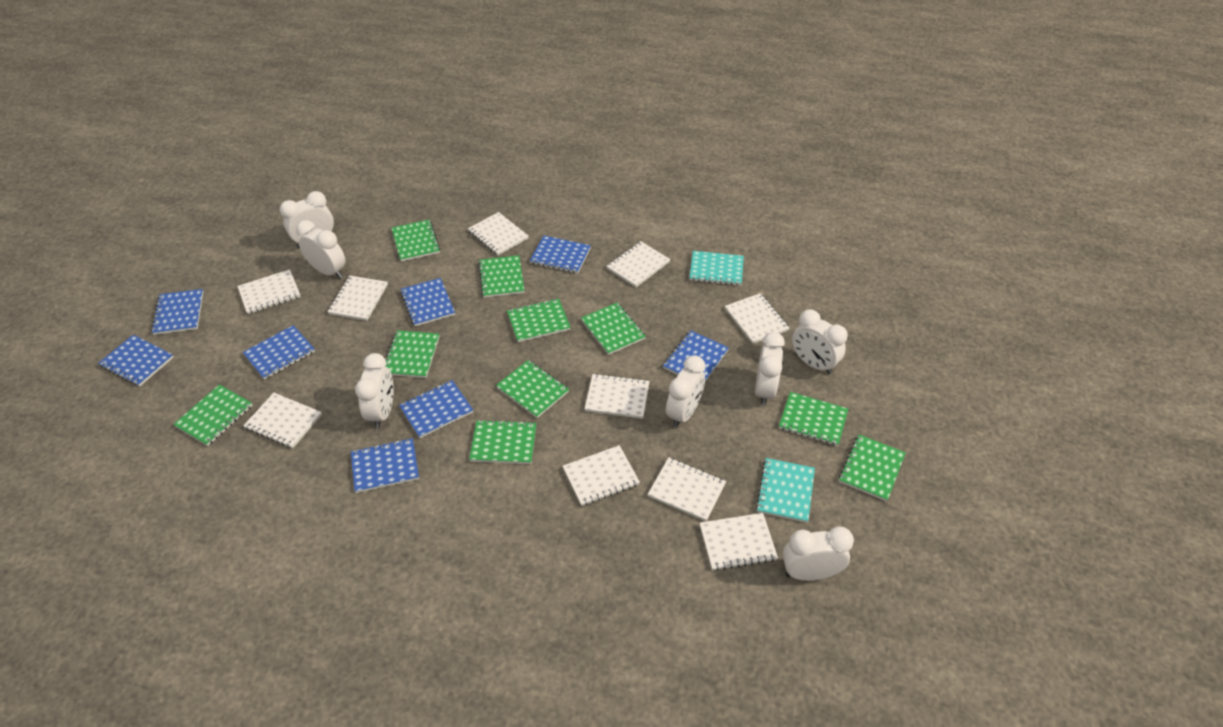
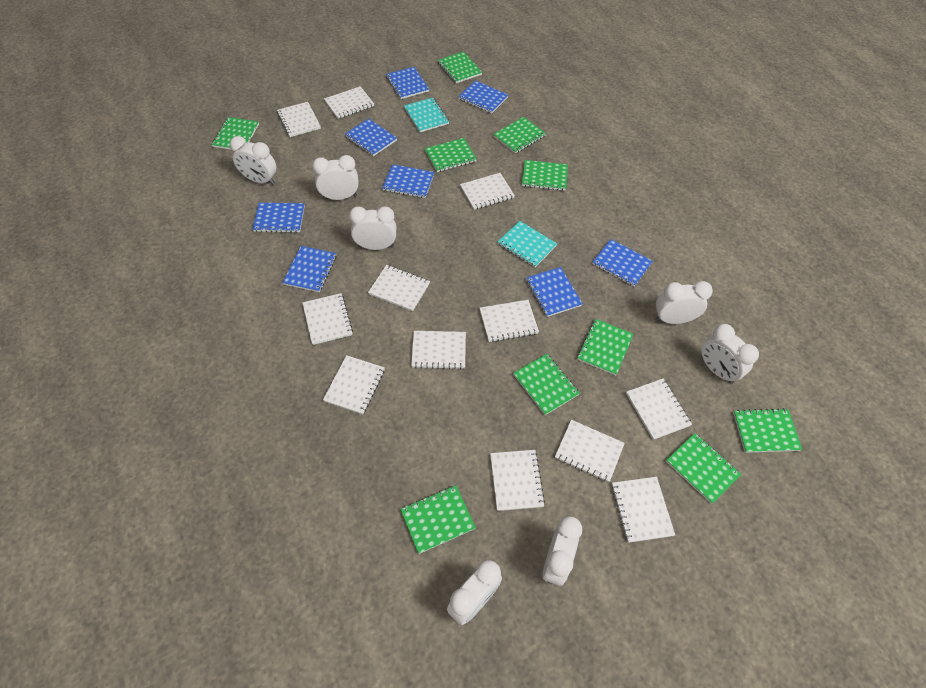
white notebook: [237,269,301,314] [243,393,322,448] [327,275,388,321] [468,212,528,255] [563,445,640,506] [585,373,650,419] [606,241,670,287] [648,457,726,521] [700,513,778,571] [725,293,790,344] = 10 -> [277,102,321,137] [302,293,353,345] [323,355,385,414] [324,86,374,119] [368,265,430,311] [411,331,466,369] [460,173,515,210] [480,300,539,342] [490,450,545,511] [555,420,625,482] [612,477,675,543] [626,378,692,440] = 12

